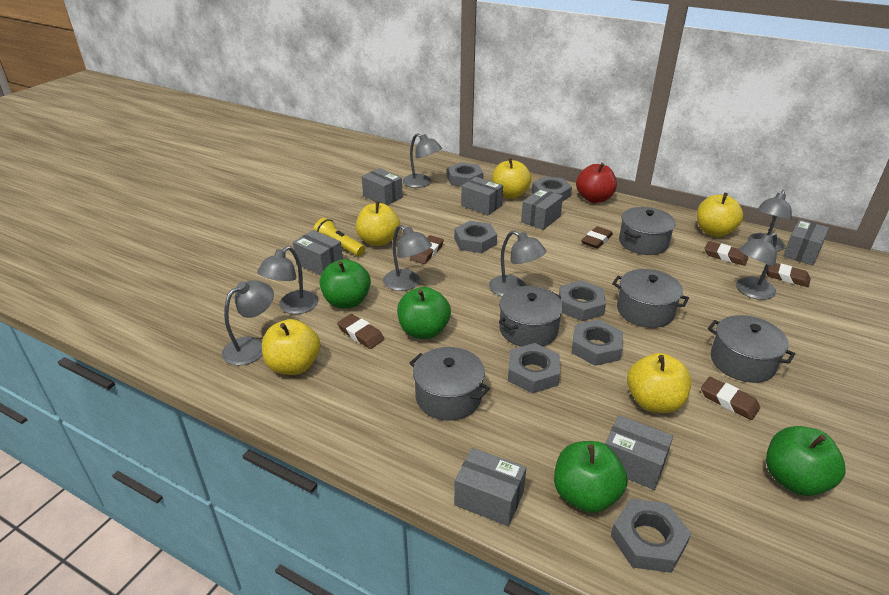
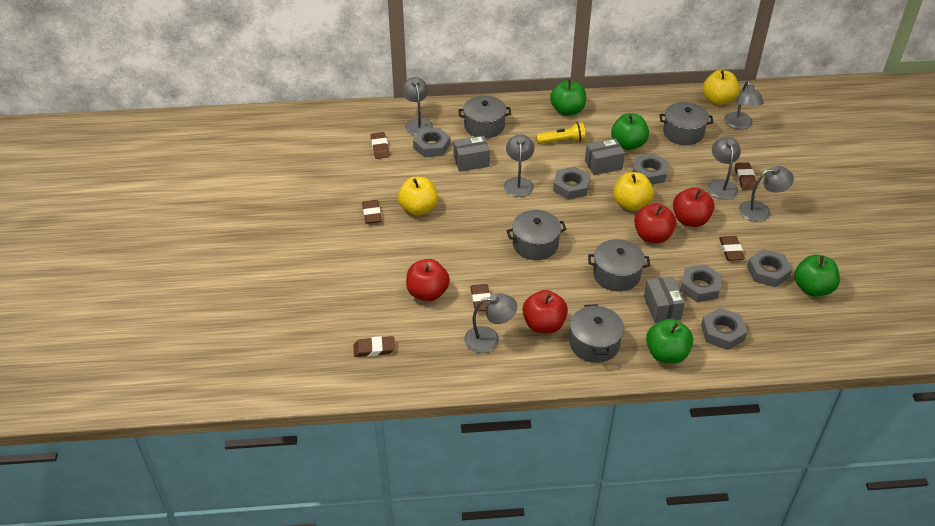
grey box: [293,230,343,275] [362,168,403,205] [454,448,526,526] [461,177,503,215] [521,189,563,230] [605,415,673,490] [783,219,829,265] = 7 -> [453,136,490,172] [585,138,625,175] [644,276,685,323] = 3
grey lamp: [222,280,274,366] [257,246,318,314] [383,225,432,291] [403,133,442,188] [489,231,546,297] [736,233,777,300] [748,190,792,251] = 7 -> [402,77,433,136] [464,293,517,353] [504,134,535,197] [708,137,741,200] [724,81,764,129] [739,166,794,222] = 6
grey nut: [447,162,483,187] [454,221,497,253] [508,343,560,394] [532,176,572,202] [559,280,606,321] [571,319,623,366] [611,499,691,573] = 7 -> [413,127,450,157] [553,167,590,200] [633,153,669,185] [680,264,723,302] [701,308,747,350] [747,249,792,287] = 6
red apple: [576,163,617,203] = 1 -> [406,259,450,301] [522,290,568,334] [634,203,676,243] [673,187,715,227] = 4
yellow apple: [262,319,320,375] [356,201,400,246] [492,158,531,199] [627,353,691,413] [697,192,743,237] = 5 -> [398,177,438,216] [613,172,654,211] [703,70,739,105] = 3

